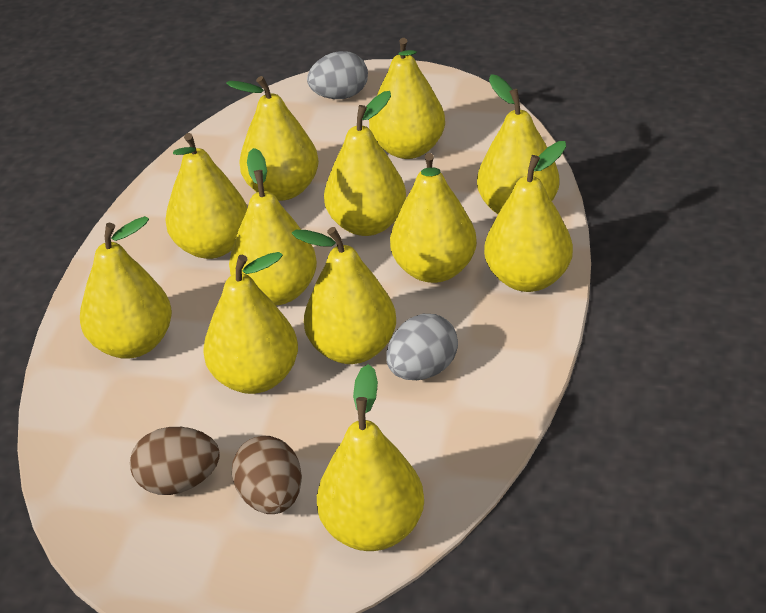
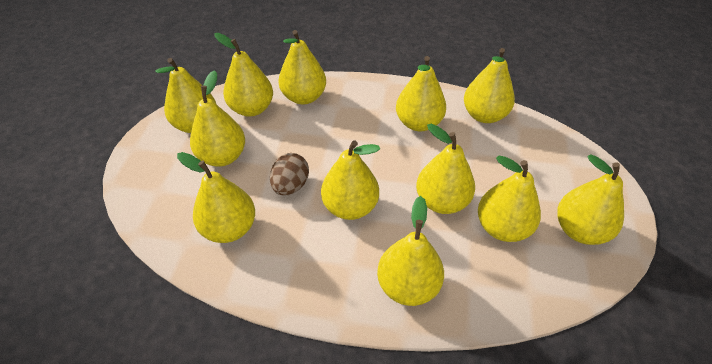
brown egg: [130,427,220,495] [232,435,302,514] = 2 -> [270,153,309,195] = 1
grey egg: [307,51,368,99] [386,314,458,380] = 2 -> none = 0

